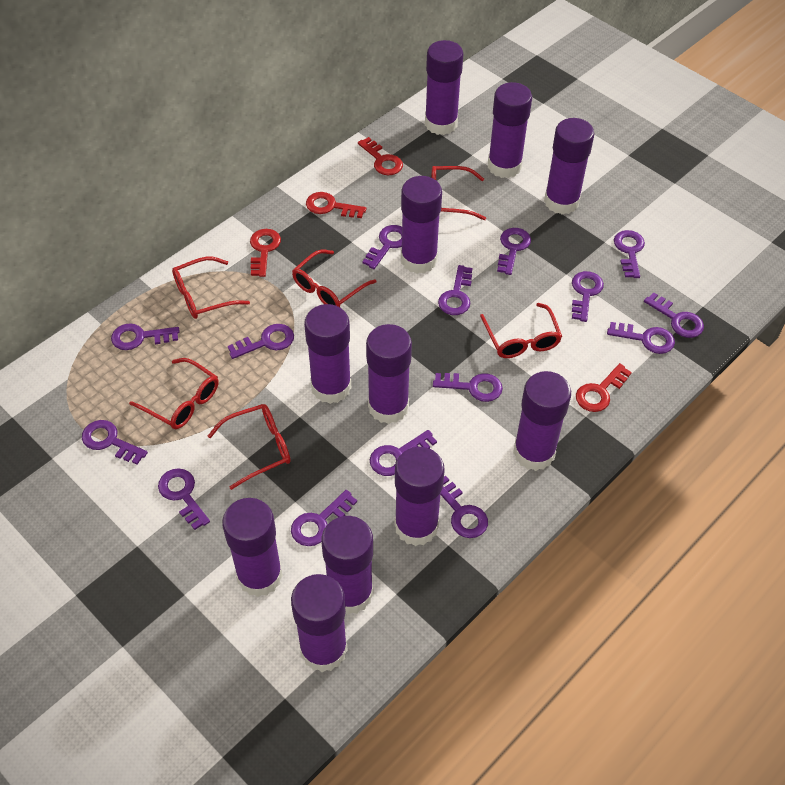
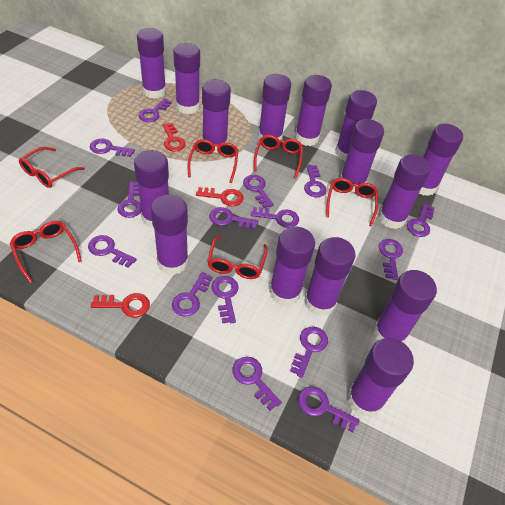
purple glue stick: [222,498,283,597] [291,574,348,672] [304,304,351,404] [321,516,373,614] [366,324,412,424] [394,447,445,546] [401,176,442,274] [425,40,464,135] [488,82,532,178] [513,371,571,471] [544,118,594,215] = 11 -> [134,150,169,229] [137,28,166,99] [151,195,188,275] [173,43,200,114] [202,79,231,153] [258,74,291,143] [269,226,315,306] [295,75,332,146] [304,237,356,316] [335,90,377,161] [340,119,384,192] [347,338,414,417] [373,270,437,343] [378,154,431,229] [419,124,463,196] = 15
red key: [250,229,281,277] [306,192,366,218] [358,137,403,175] [576,363,632,412] = 4 -> [91,293,150,317] [163,123,186,152] [196,187,244,206] = 3

